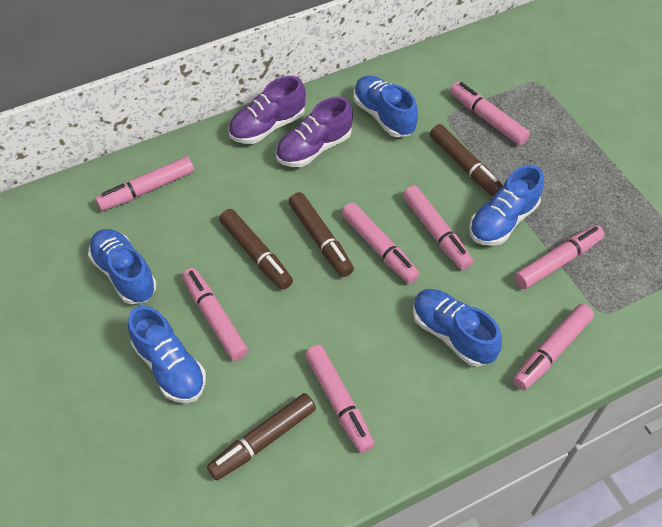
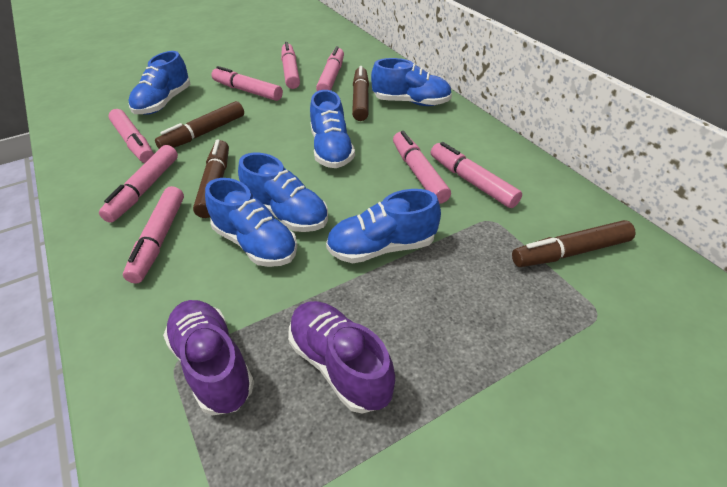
blue shoe: [88,229,157,304] [128,306,206,403] [353,75,418,137] [413,289,502,367] [469,165,544,246] = 5 -> [129,51,190,115] [205,178,297,267] [238,153,328,232] [310,90,355,168] [326,189,441,263] [371,58,452,106] = 6

